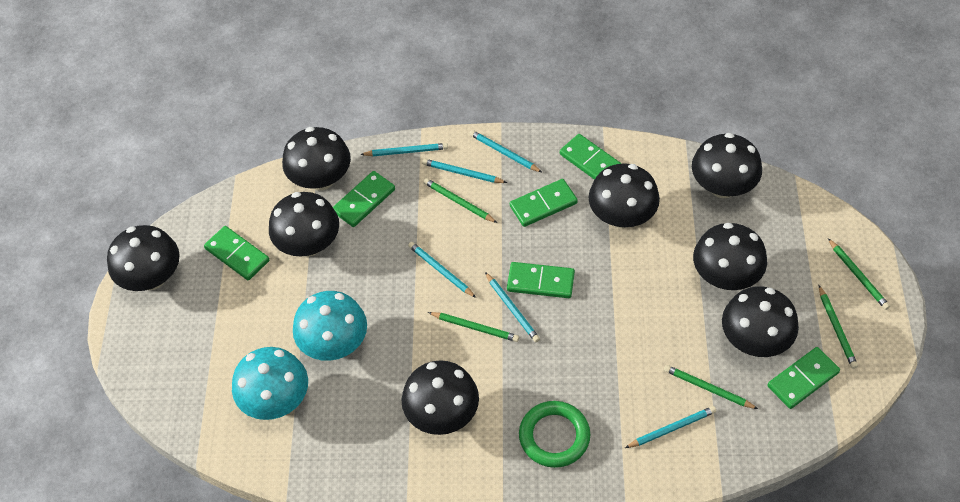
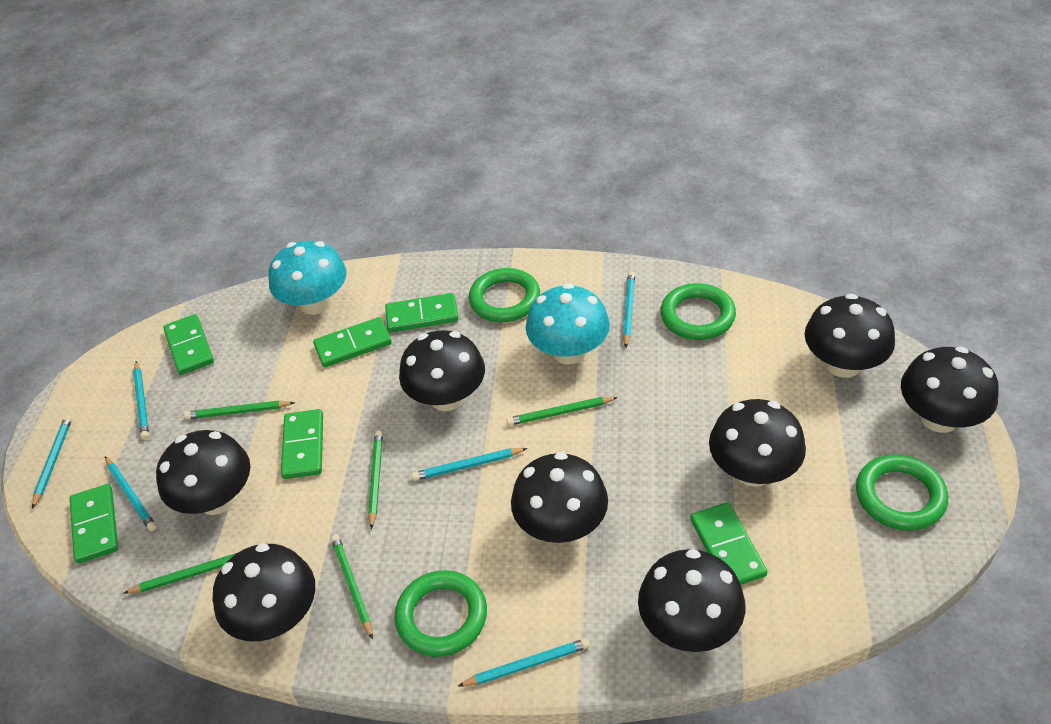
green ring: [519,401,590,468] = 1 -> [395,570,487,657] [469,268,540,322] [661,283,736,340] [856,454,948,531] = 4

